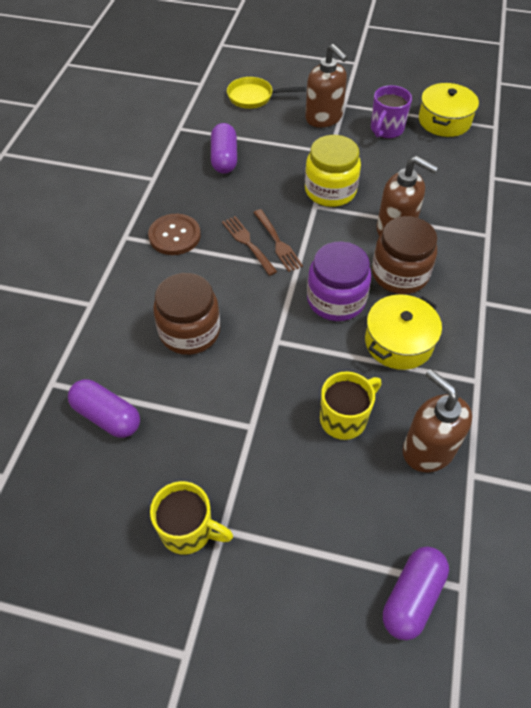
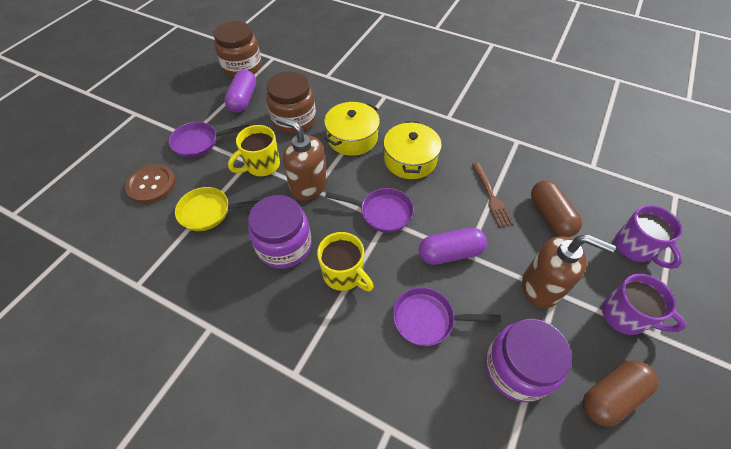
brown capsule: none = 0 -> [531,180,582,237] [583,360,659,426] = 2
brown fork: [222,216,278,276] [253,209,303,272] = 2 -> [472,163,513,227] = 1
brown soap dispenser: [305,44,348,128] [377,156,438,236] [403,369,472,472] = 3 -> [276,116,327,201] [522,234,616,308] = 2
purple capsule: [68,379,140,438] [211,123,237,174] [383,546,449,641] = 3 -> [224,69,256,113] [419,228,487,265] = 2
purple jar: [307,241,371,321] = 1 -> [248,195,312,269] [485,319,572,402] = 2
purple mug: [371,85,412,139] = 1 -> [602,274,686,335] [615,205,682,269] = 2
purple pan: none = 0 -> [169,122,249,158] [325,188,414,233] [393,287,501,346] = 3
yellow jar: [305,135,361,207] = 1 -> none = 0

